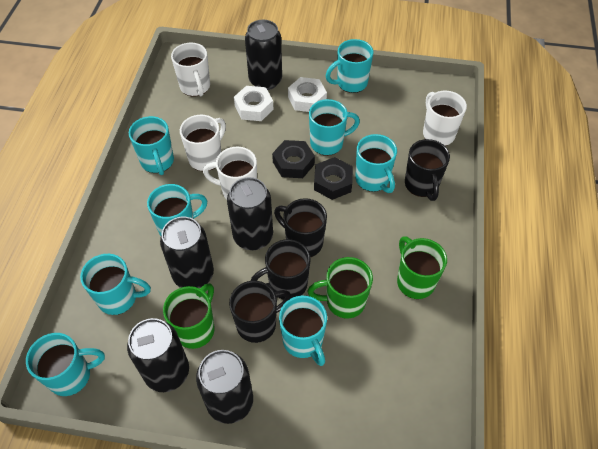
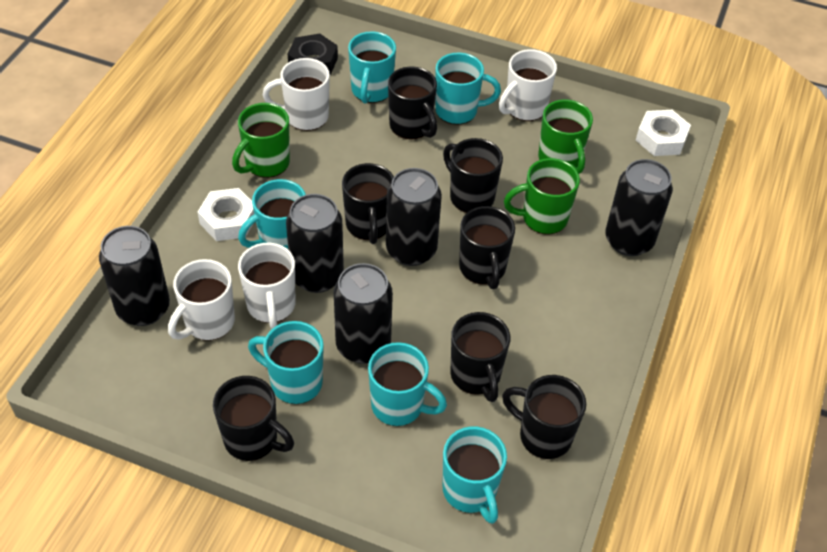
black mug: [229,281,291,343] [251,239,311,300] [274,198,327,257] [405,139,450,201] = 4 -> [213,376,294,461] [342,163,394,244] [388,67,437,140] [443,138,503,213] [450,312,510,402] [459,206,515,289] [502,375,586,459] = 7
black nut: [272,140,315,178] [314,157,353,200] = 2 -> [288,33,338,75] = 1
turquoise mug: [26,333,105,396] [80,254,151,315] [129,116,174,175] [147,184,207,236] [279,296,327,366] [309,99,360,156] [326,39,374,93] [355,134,397,193] = 8 -> [238,179,306,249] [248,321,324,404] [348,31,396,104] [368,342,447,426] [435,53,501,125] [442,426,507,524] = 6

